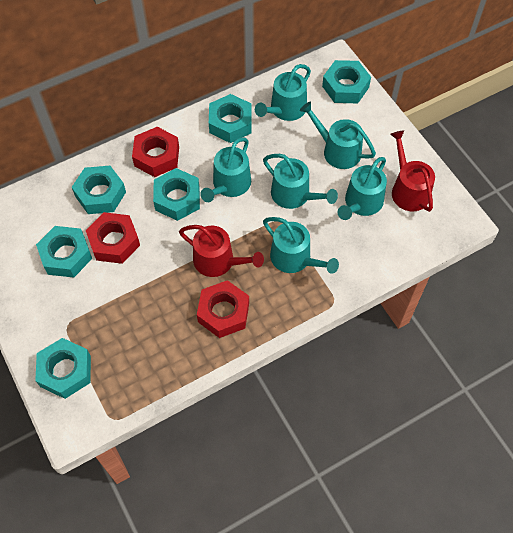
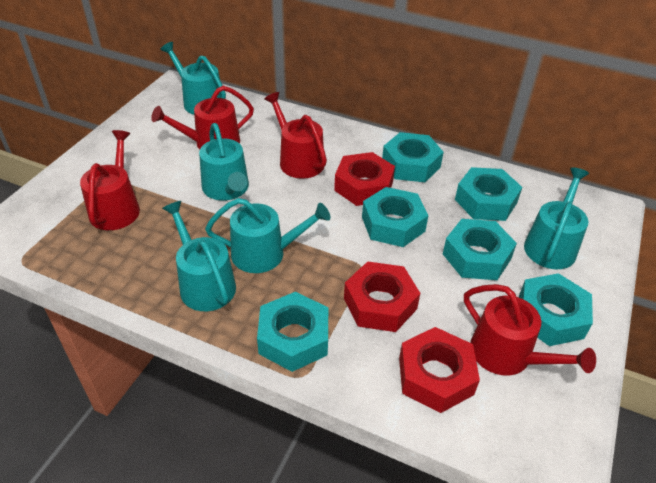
red watering can: [179,225,264,277] [390,130,435,212] = 2 -> [80,130,140,230] [151,86,254,150] [264,92,327,178] [464,284,596,376] = 4
turquoise watering can: [200,137,251,202] [255,64,311,121] [263,154,338,209] [263,217,339,274] [300,102,376,169] [338,157,387,220] = 6 -> [160,42,226,115] [162,201,236,311] [199,123,249,200] [205,198,331,273] [524,167,589,269] = 5

